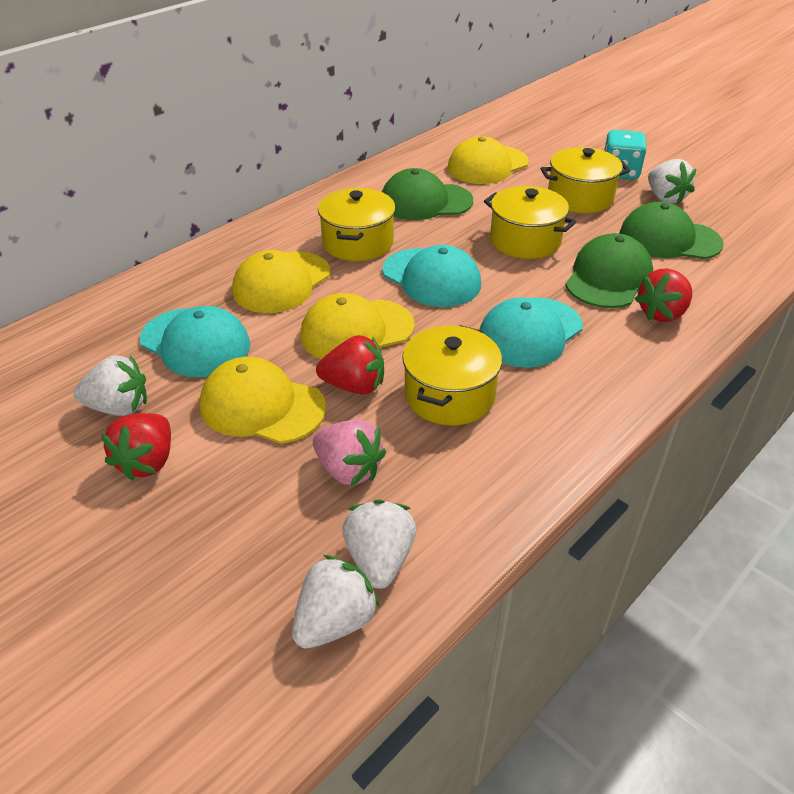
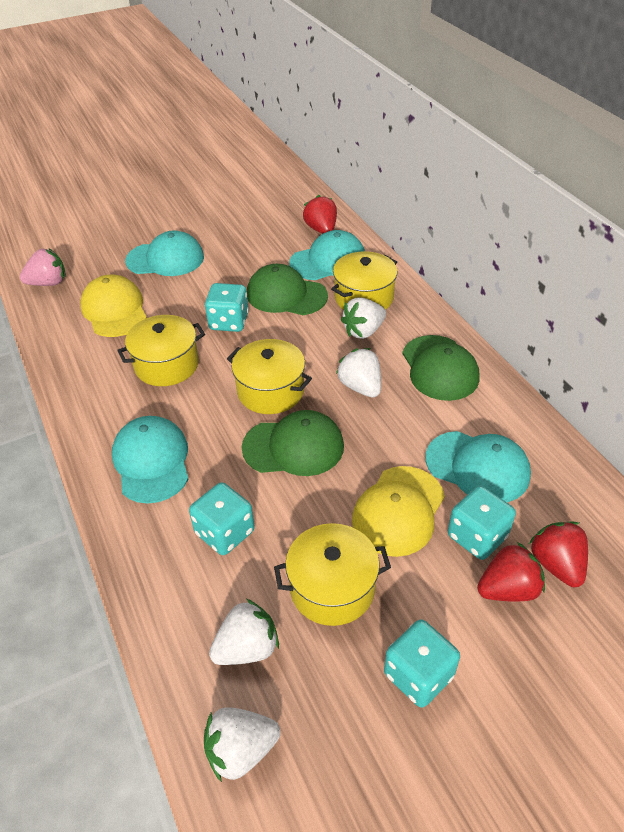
turquoise cap: [140,306,250,377] [382,245,481,307] [479,297,583,368] = 3 -> [112,416,189,503] [125,231,204,276] [289,230,365,280] [425,431,531,502] = 4
turquoise dice: [604,130,647,180] = 1 -> [189,482,255,555] [205,283,249,332] [384,619,460,708] [448,486,516,560] = 4
yellow cap: [199,357,326,444] [232,250,330,313] [300,293,414,359] [448,136,529,184] = 4 -> [80,275,147,337] [352,466,445,557] = 2

